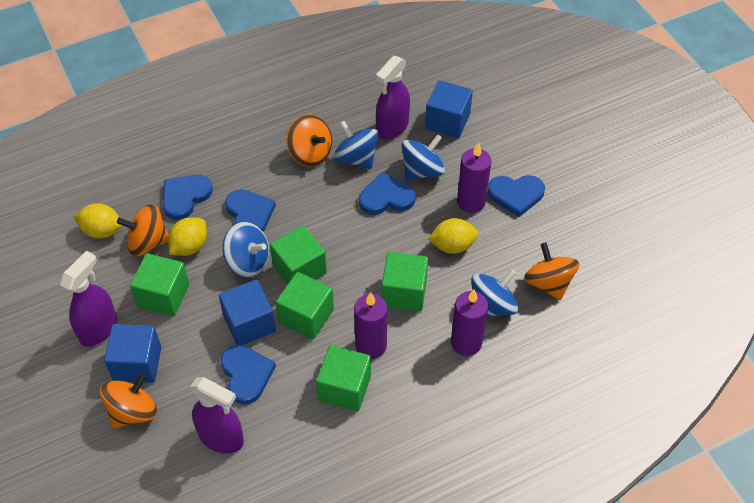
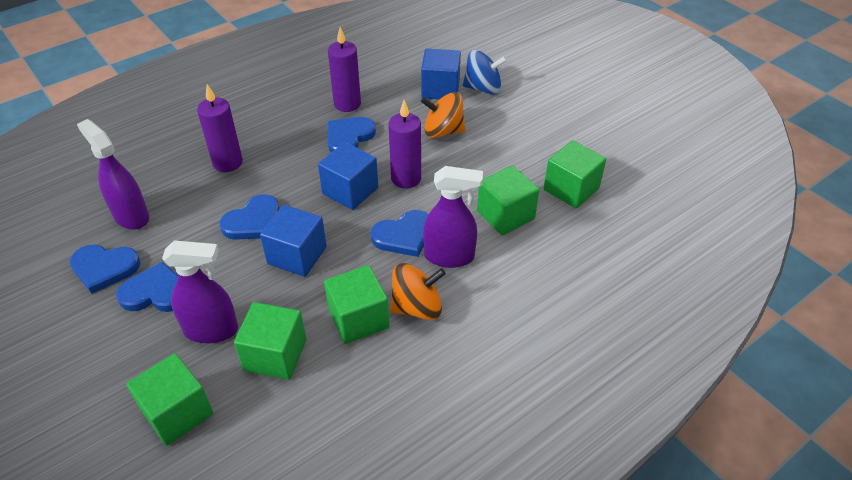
blue spinning top: [222,222,269,278] [334,121,379,169] [401,134,445,181] [471,270,519,317] = 4 -> [463,50,507,95] = 1
orange spinning top: [100,373,157,428] [117,204,169,256] [286,114,332,167] [524,242,580,300] = 4 -> [390,263,446,320] [421,92,465,138] = 2
yellow lemon: [74,203,122,239] [168,217,207,256] [428,218,478,254] = 3 -> none = 0

